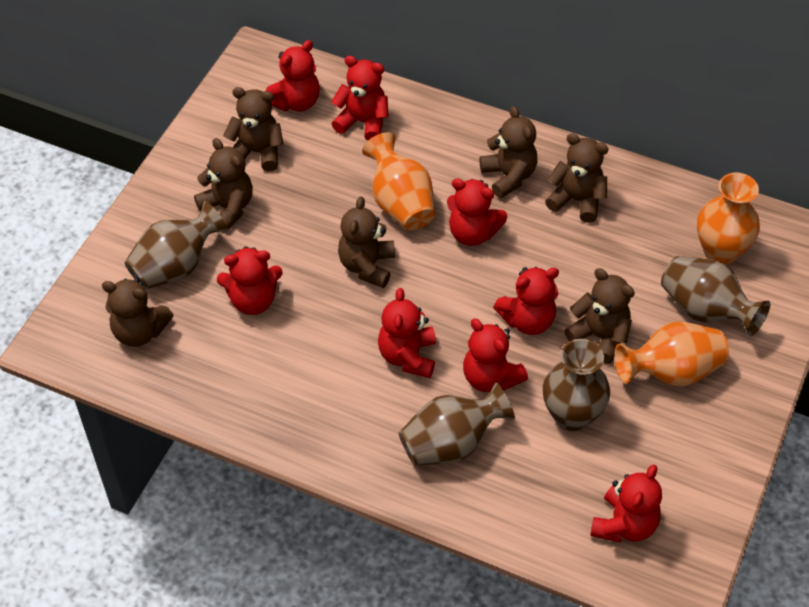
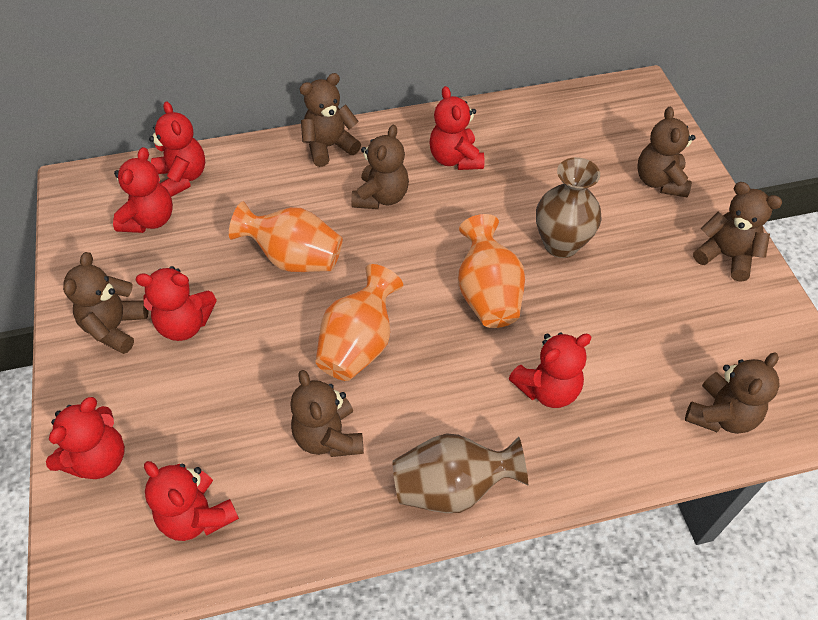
brown vase: [124,201,228,290] [399,382,515,466] [543,339,610,431] [661,256,770,336] = 4 -> [393,433,528,513] [536,157,601,258] = 2
red teddy bear: [217,246,283,315] [266,40,320,111] [331,56,389,141] [378,288,436,378] [447,179,507,246] [463,319,528,392] [493,267,559,335] [590,464,662,543] = 8 -> [46,397,125,479] [113,147,173,233] [136,266,217,341] [144,461,239,541] [149,101,205,197] [429,86,484,170] [509,333,592,408] = 7

